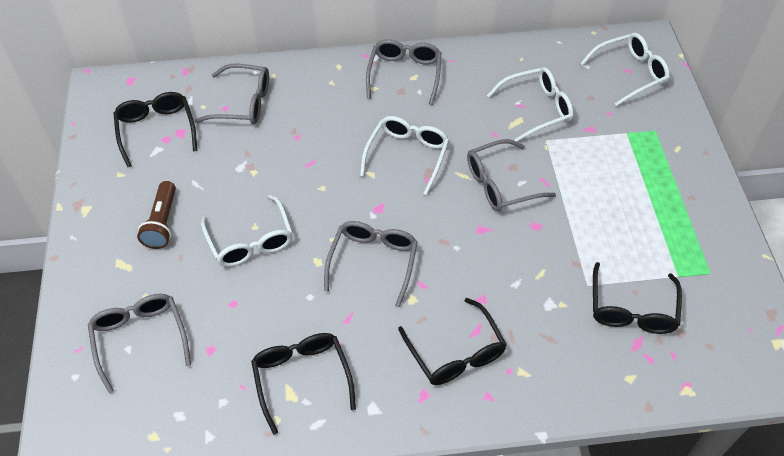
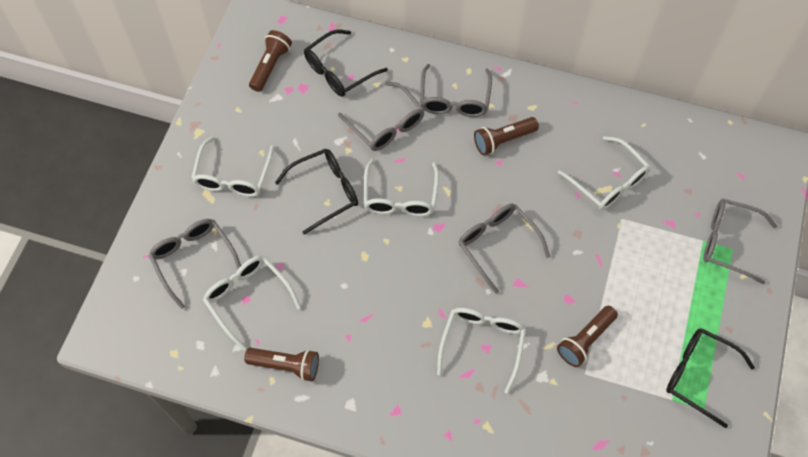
black glasses: [113,92,197,167] [251,333,356,435] [398,298,507,385] [593,262,682,334] = 4 -> [275,149,358,235] [304,29,388,97] [666,328,755,428] = 3
brown flashlight: [137,181,176,249] = 1 -> [244,348,319,381] [249,30,292,92] [474,117,539,156] [557,306,618,367] = 4
white glasses: [201,195,293,267] [360,116,449,195] [487,67,574,142] [580,33,670,106] = 4 -> [191,136,274,197] [203,256,301,351] [363,159,439,216] [437,308,526,394] [558,136,651,210] = 5

